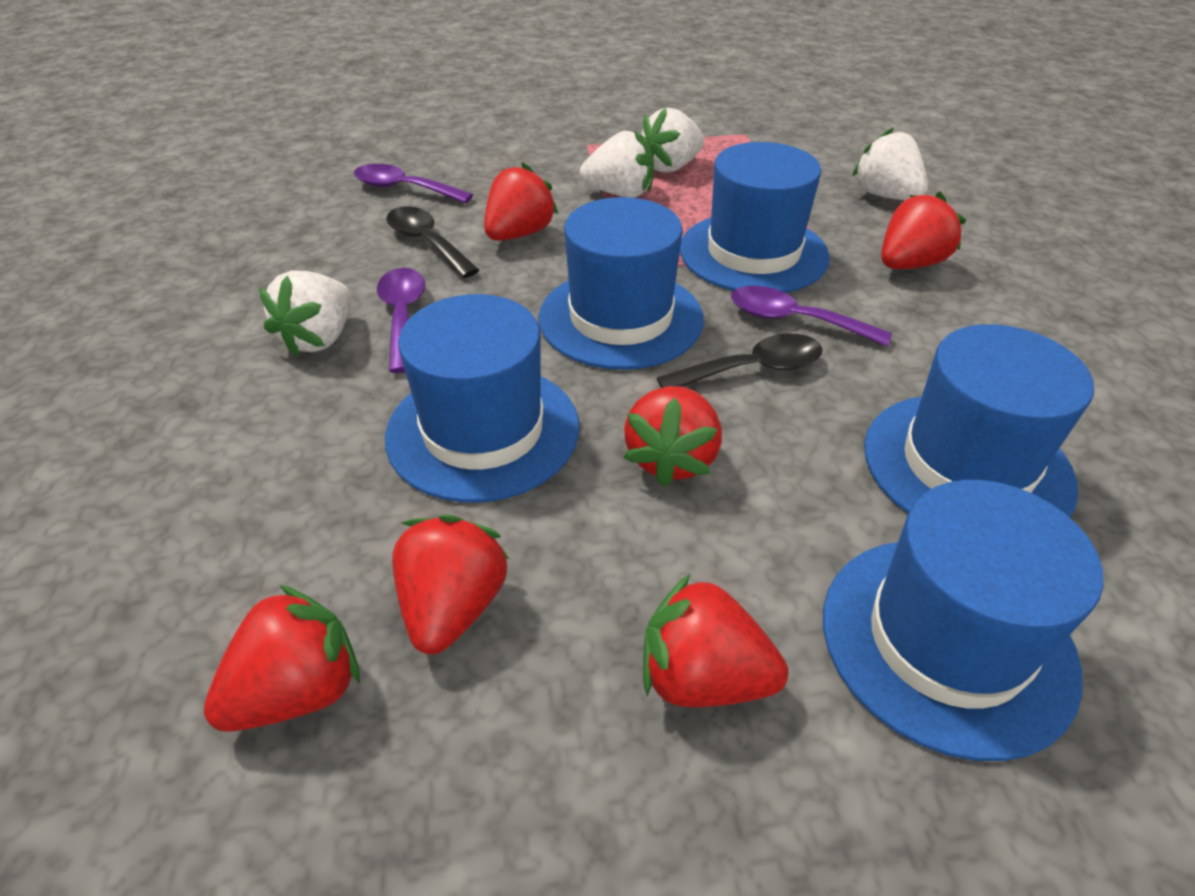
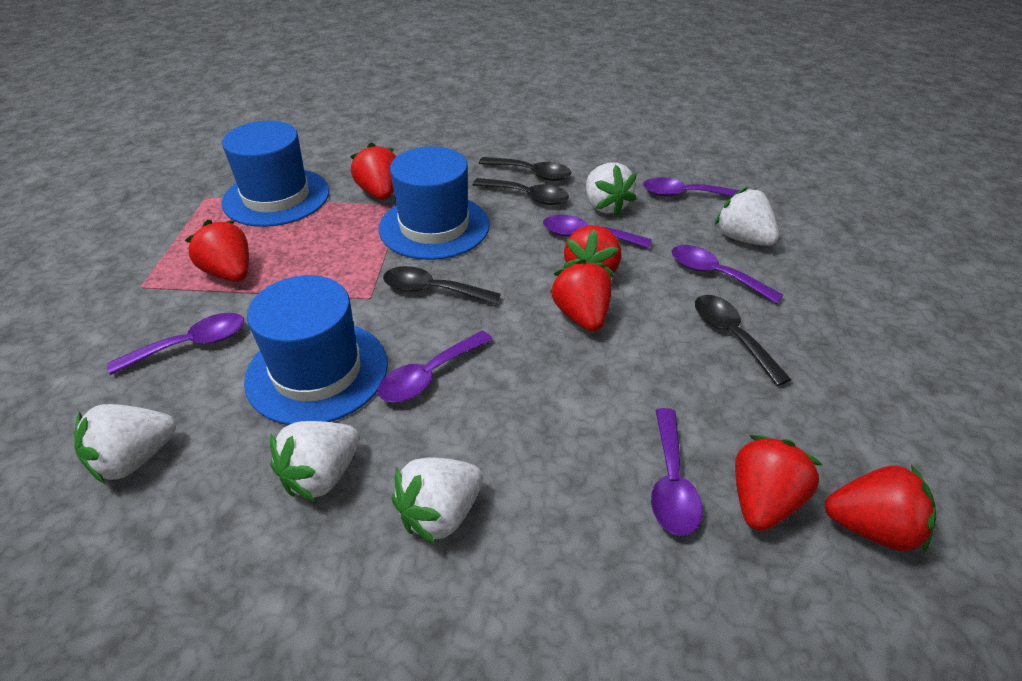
black spoon: [386,206,479,278] [657,334,823,388] = 2 -> [383,266,501,305] [473,178,569,205] [479,157,571,181] [695,295,791,386] = 4
blue hat: [385,294,579,503] [539,197,704,370] [680,142,830,293] [823,480,1103,761] [864,324,1094,517] = 5 -> [222,121,329,227] [244,275,388,425] [379,146,490,260] = 3
purple spoon: [354,164,473,203] [377,268,425,373] [731,286,892,346] = 3 -> [107,313,244,375] [378,331,493,403] [543,215,652,249] [643,177,740,197] [651,408,703,536] [671,245,783,304] = 6
white strawberry: [259,270,351,357] [580,130,654,198] [642,108,704,173] [852,127,928,200] = 4 -> [74,404,176,484] [270,421,359,502] [392,458,483,545] [586,162,637,216] [715,187,779,246] = 5

